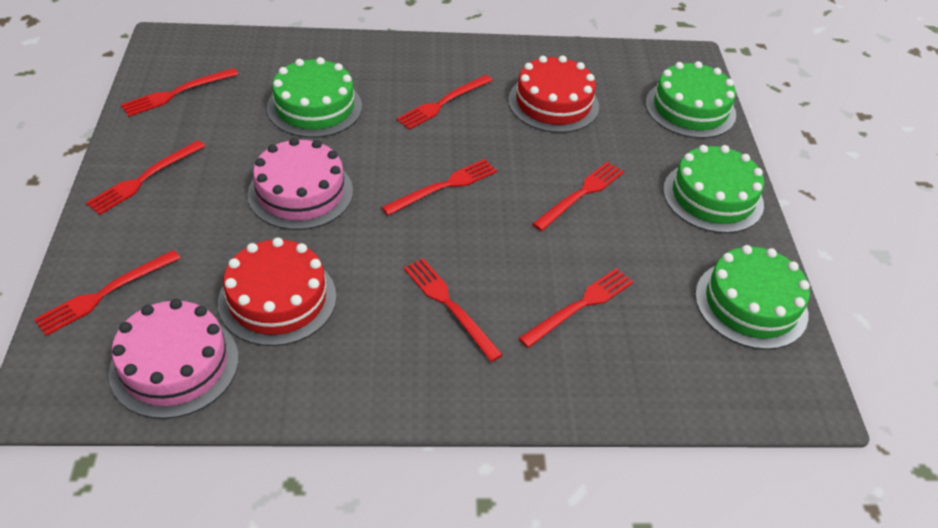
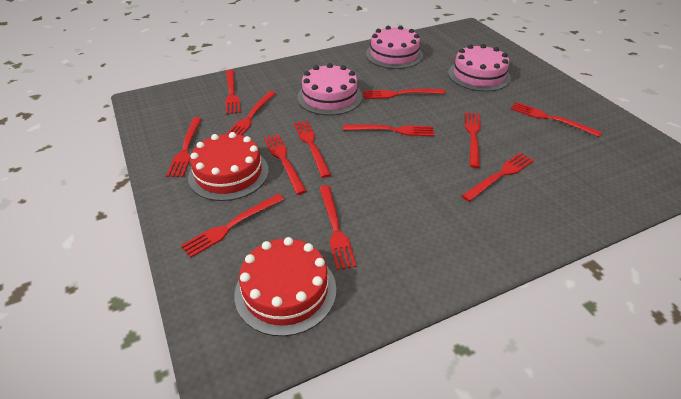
green cake: [267,57,362,138] [646,61,736,138] [663,145,764,233] [695,245,810,350] = 4 -> none = 0
pink cake: [109,299,239,419] [247,138,353,230] = 2 -> [297,63,362,115] [366,26,423,69] [448,44,511,92] = 3
red fork: [34,250,180,336] [86,140,205,215] [121,68,239,117] [381,159,497,215] [396,75,493,130] [404,258,503,362] [518,268,633,348] [532,162,624,231] = 8 -> [166,117,201,177] [181,194,284,258] [225,70,241,114] [226,91,276,135] [264,134,307,195] [294,120,331,178] [319,185,357,270] [343,125,434,136] [363,89,445,99] [462,152,534,202] [465,112,481,168] [511,102,602,137] = 12

